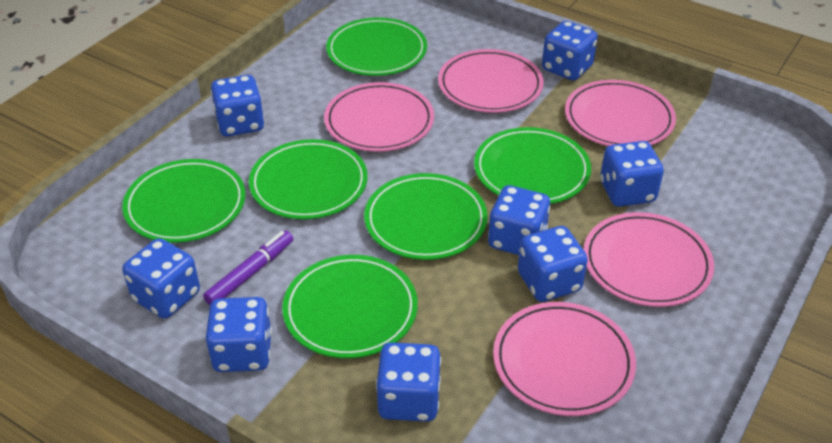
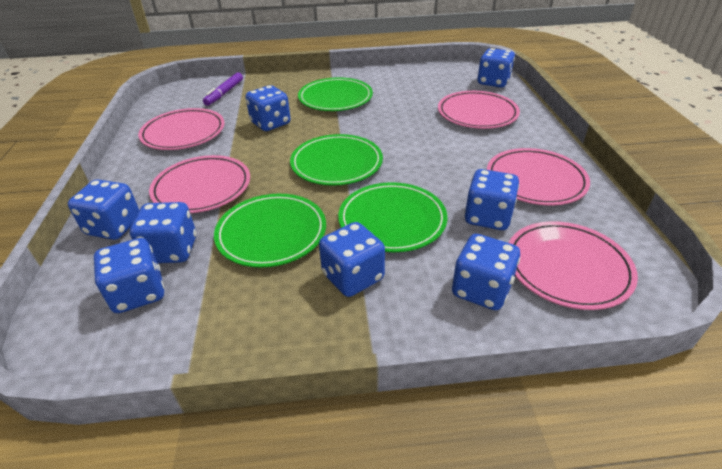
green plate: [122,159,246,243] [249,139,367,219] [282,255,418,358] [326,17,427,76] [364,173,488,260] [474,127,591,204] = 6 -> [214,194,326,267] [290,134,383,186] [298,77,373,111] [338,182,448,252] = 4

